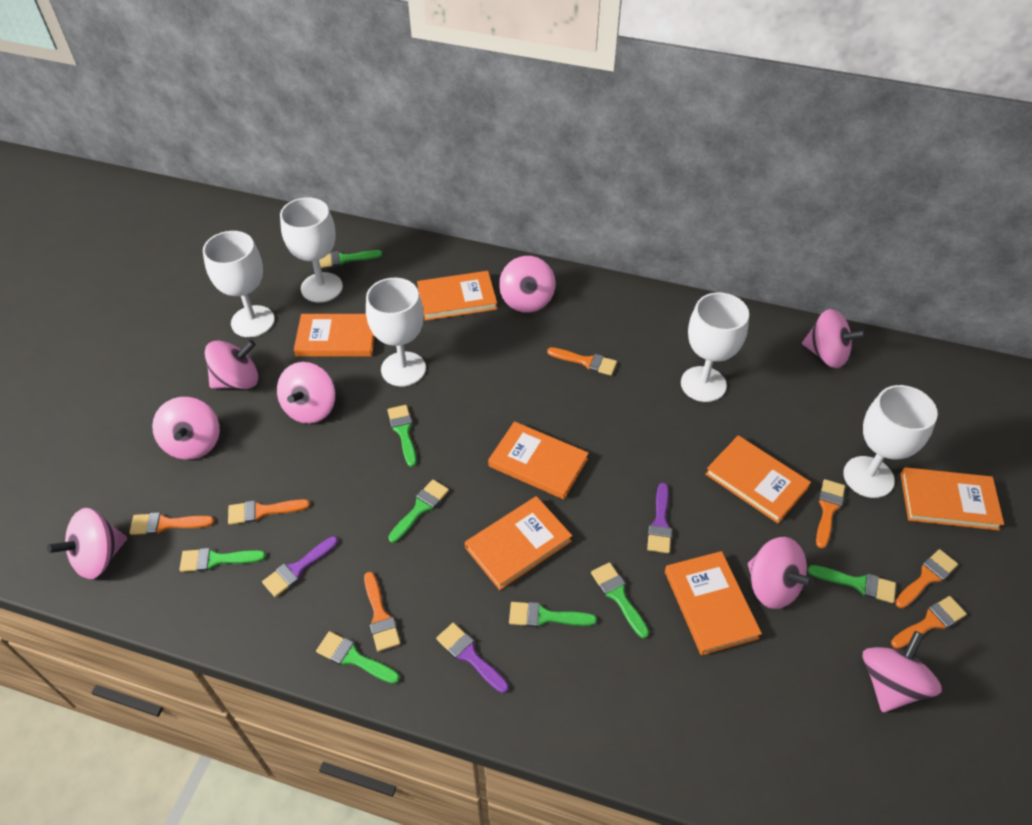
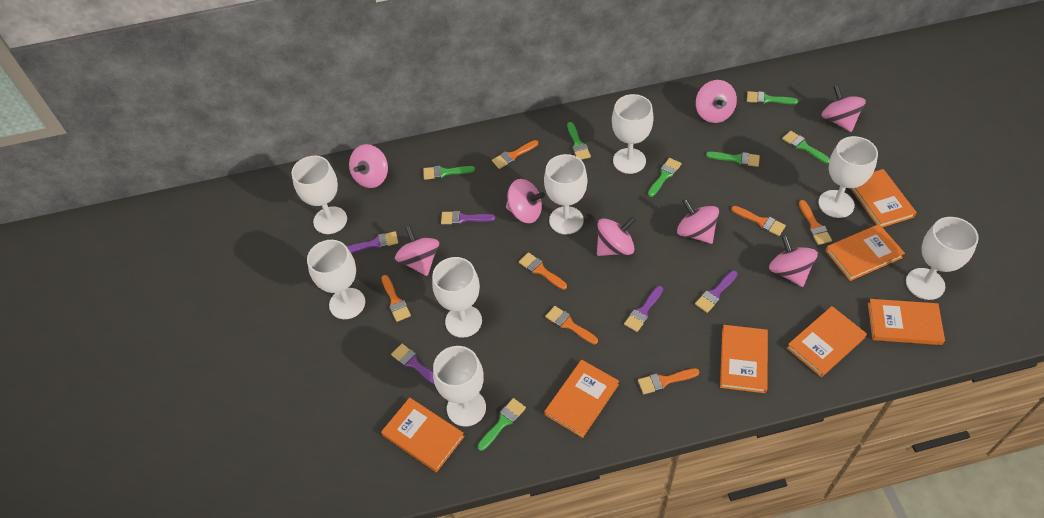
green brush: [179,548,266,572] [316,631,400,684] [319,250,382,268] [387,405,417,467] [388,479,449,543] [509,602,597,627] [591,562,649,639] [808,565,896,603] = 8 -> [423,166,475,180] [477,398,526,451] [567,122,591,160] [648,158,682,197] [706,152,760,167] [747,91,798,104] [782,131,830,164] = 7
purple brush: [262,536,338,597] [436,623,509,693] [647,483,672,553] = 3 -> [347,231,399,253] [391,344,435,385] [441,211,495,225] [624,286,663,332] [695,271,738,313] = 5
white goblet: [203,231,275,337] [280,198,343,302] [366,278,426,386] [681,292,749,402] [843,385,938,498] = 5 -> [292,156,347,234] [307,240,365,319] [432,257,482,338] [433,346,486,427] [544,154,587,234] [612,94,654,174] [818,136,878,218] [906,217,979,300] = 8

